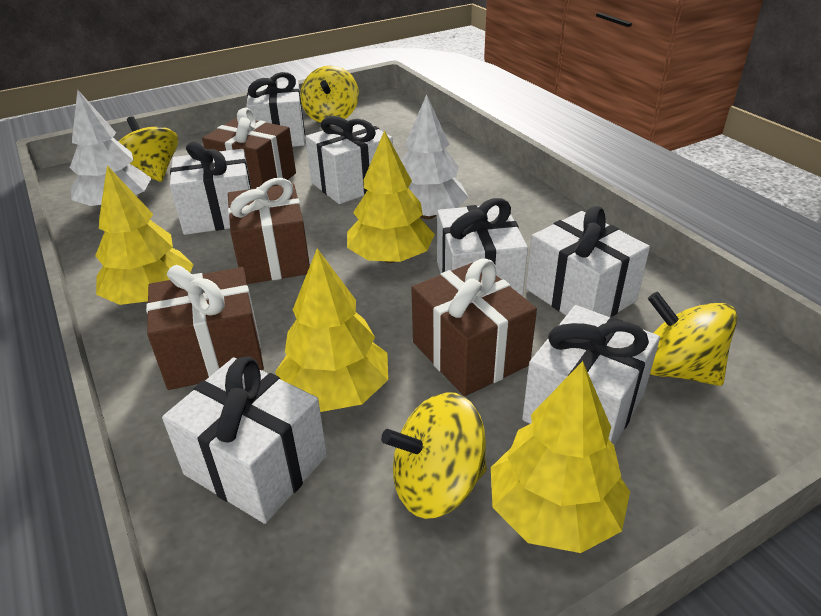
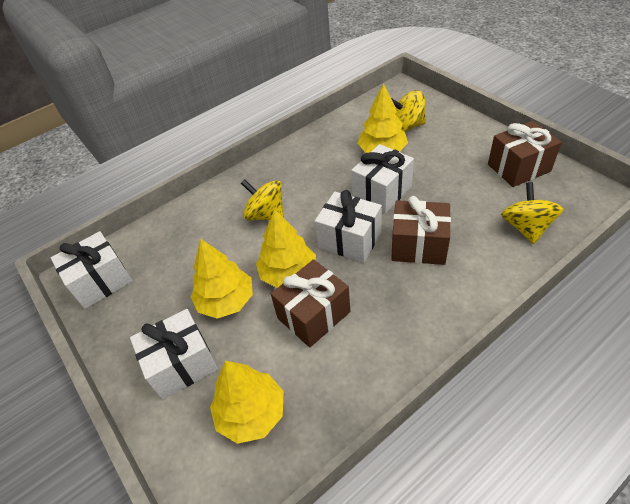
brown gift: [146,265,264,390] [202,107,296,189] [228,178,310,284] [411,258,537,396] = 4 -> [271,259,350,348] [391,196,451,265] [488,121,562,187] = 3
white gift: [162,356,327,524] [170,141,252,235] [246,72,305,147] [305,116,393,204] [437,198,528,296] [522,305,660,445] [526,206,650,317] = 7 -> [51,231,132,309] [130,309,218,400] [315,190,382,263] [351,144,414,214] = 4
white tree: [70,90,151,206] [401,94,469,219] = 2 -> none = 0
yellow spinning top: [118,116,178,182] [300,65,359,123] [381,392,487,519] [648,292,737,386] = 4 -> [241,179,284,220] [391,90,426,132] [501,182,563,244] = 3

